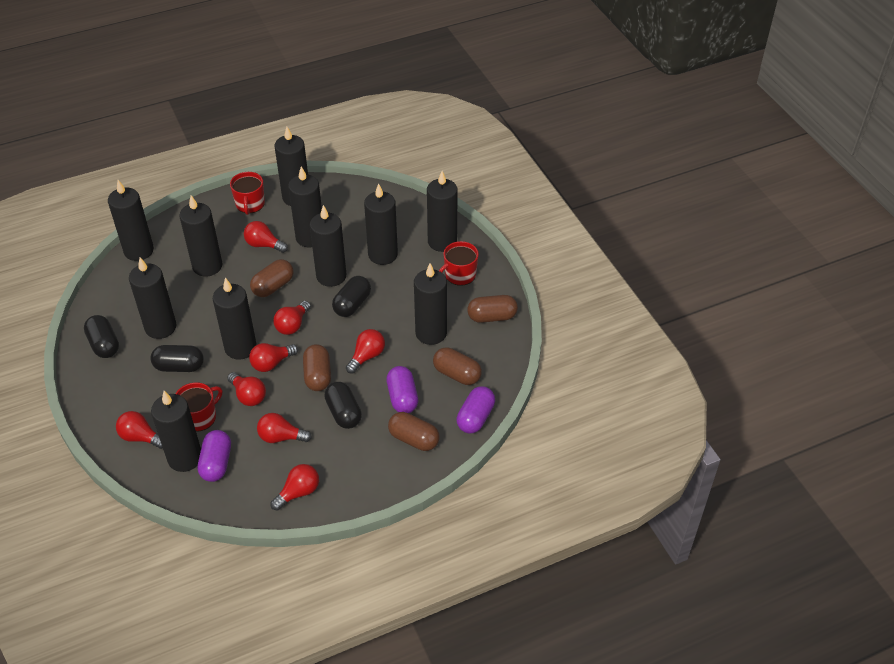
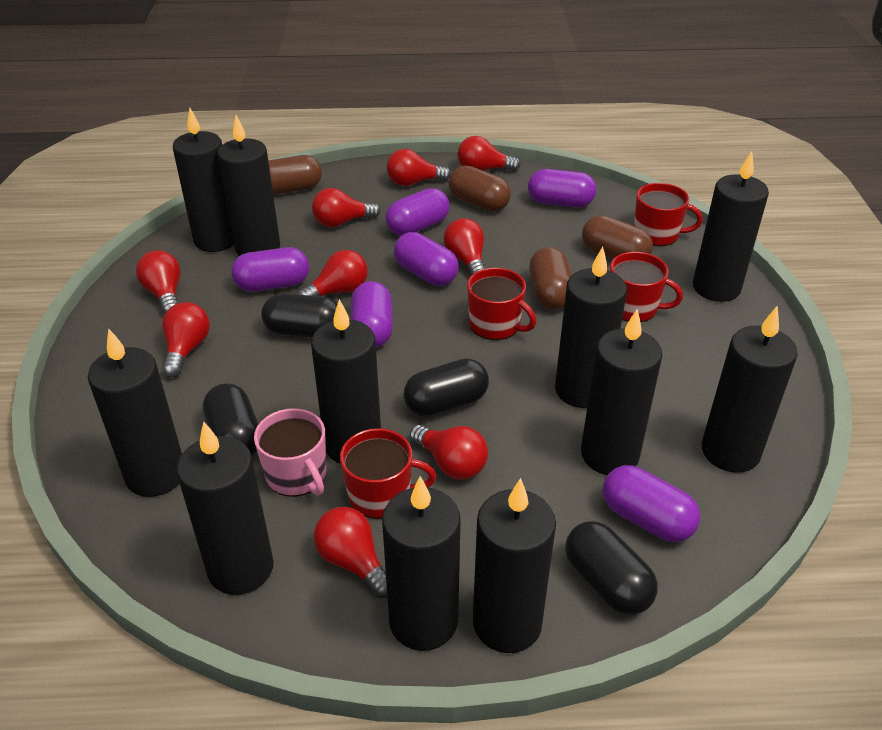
brown capsule: [250,259,294,297] [303,344,331,391] [388,412,440,451] [433,348,482,385] [467,295,518,323] = 5 -> [268,155,322,195] [449,165,511,211] [529,247,572,310] [582,215,653,259] = 4
pink mug: none = 0 -> [254,408,326,497] = 1
purple capsule: [198,430,231,482] [386,366,418,413] [457,386,495,433] = 3 -> [231,247,309,292] [351,281,393,348] [386,188,450,236] [394,232,459,286] [528,169,596,207] [603,465,700,542] = 6
red light bulb: [116,411,163,449] [227,372,266,406] [244,221,288,253] [249,343,298,372] [257,413,312,443] [270,464,319,511] [273,301,311,335] [346,329,385,374] = 8 -> [136,250,181,314] [162,302,210,377] [298,250,368,296] [312,188,381,227] [314,507,387,598] [387,149,451,186] [409,425,488,479] [444,218,486,276] [457,136,521,171] = 9
red mug: [176,382,222,432] [230,172,265,215] [439,241,479,286] = 3 -> [340,428,436,519] [467,268,536,340] [610,252,683,322] [634,183,703,246] = 4

